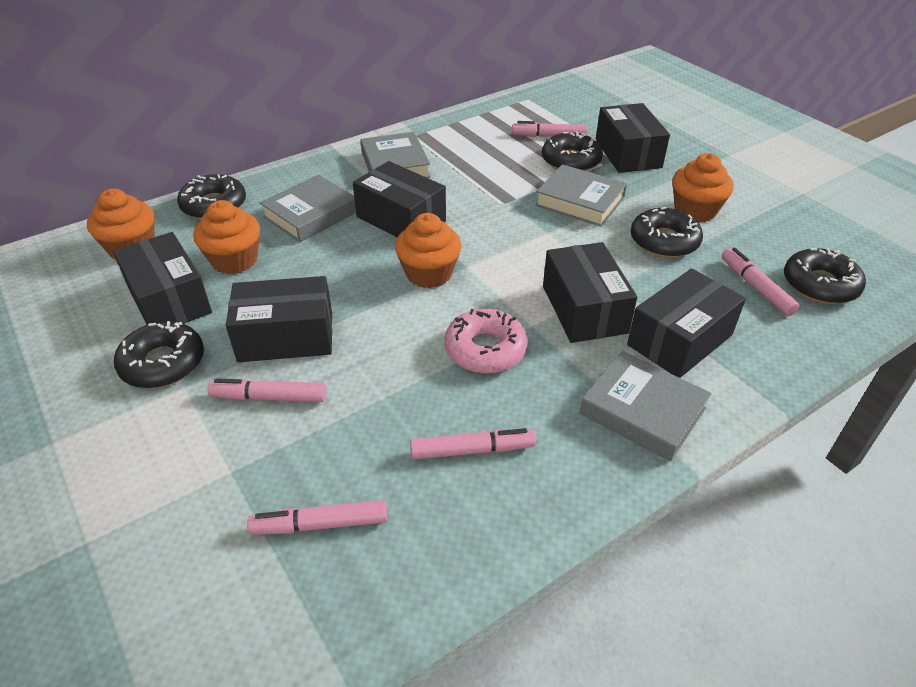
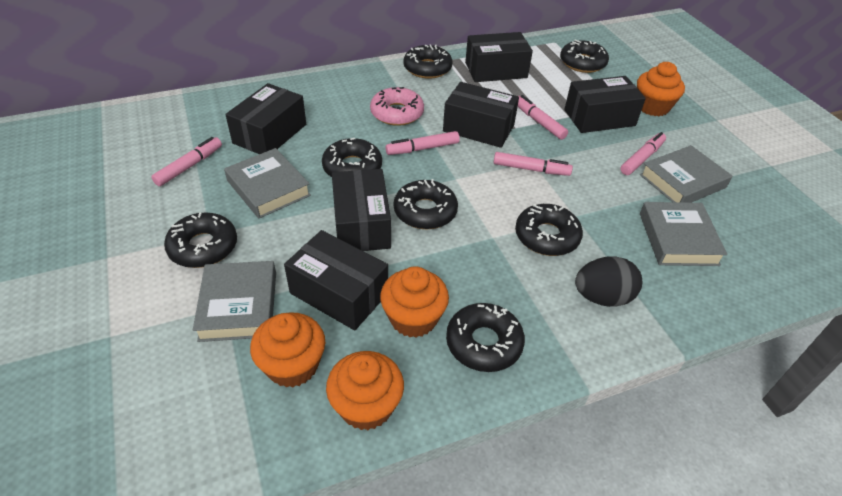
black donut: [114,321,204,388] [177,174,246,219] [542,132,603,171] [631,207,703,258] [784,248,866,304] = 5 -> [164,212,237,268] [322,138,382,177] [394,179,458,229] [404,45,453,79] [446,303,525,372] [515,204,583,256] [560,39,609,73] = 7
black egg: none = 0 -> [575,256,642,307] = 1

